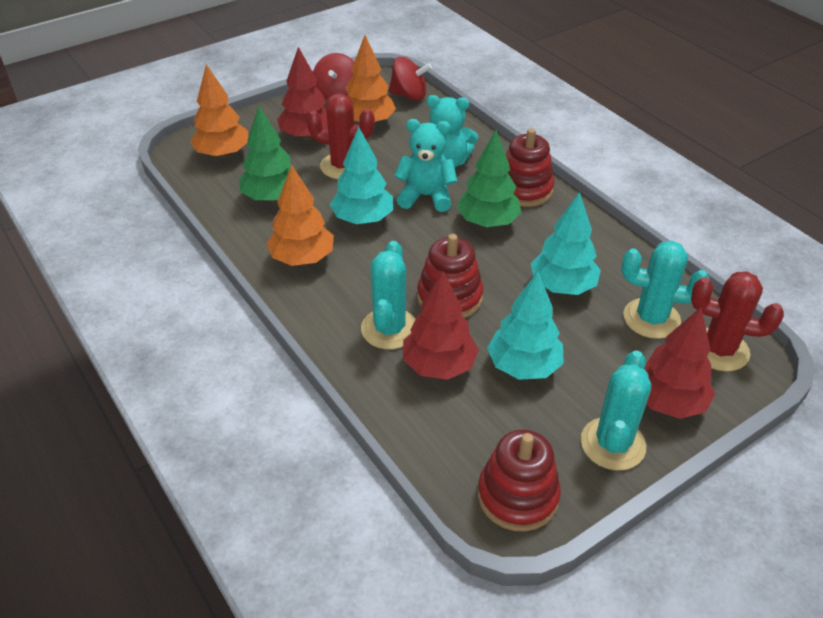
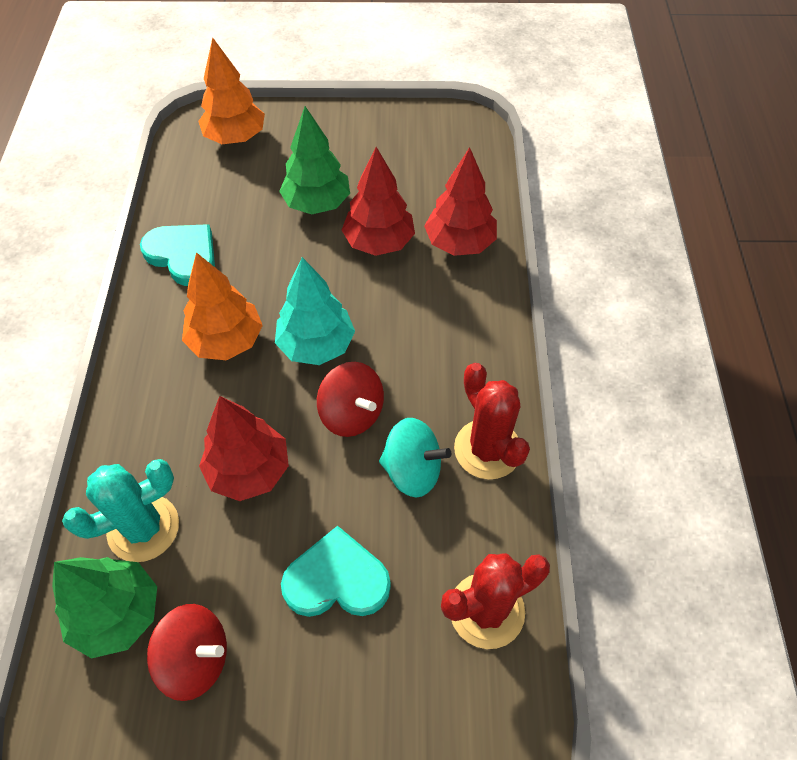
orange tree: [190,64,249,158] [266,165,334,266] [345,35,396,122] = 3 -> [182,252,263,361] [198,37,265,144] = 2
red stacking toy: [417,234,483,318] [478,429,561,531] [506,128,554,207] = 3 -> none = 0
turquoise cactus: [361,241,416,349] [581,350,651,470] [621,241,709,339] = 3 -> [62,459,179,562] = 1
turquoise heart: none = 0 -> [140,224,215,286] [281,526,391,617] = 2
turquoise spinning top: none = 0 -> [379,418,451,497] = 1
turquoise teddy bear: [394,119,457,212] [427,95,478,168] = 2 -> none = 0
turquoise tree: [330,126,393,224] [487,272,564,380] [531,192,601,295] = 3 -> [275,257,355,365] = 1

